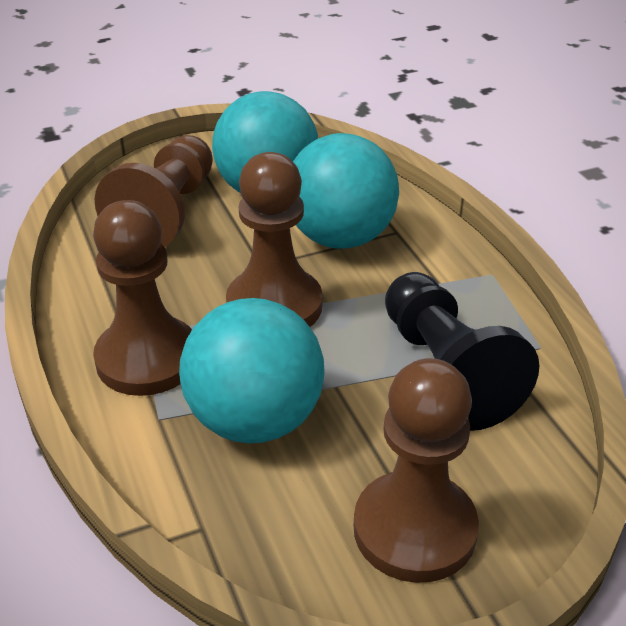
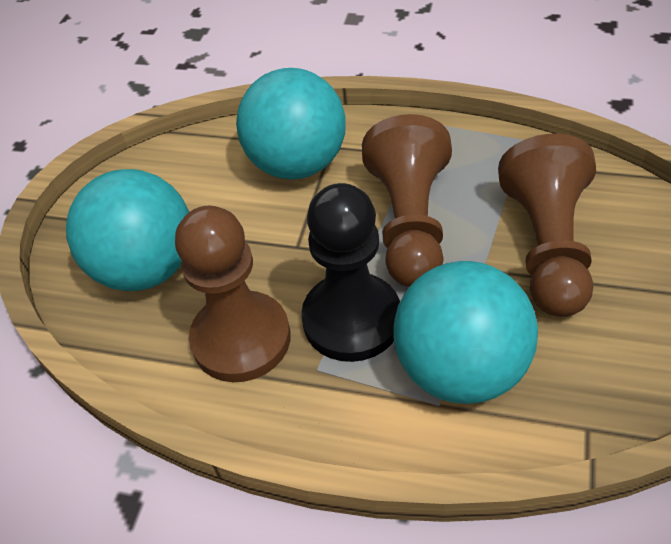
brown pawn: [93,200,192,396] [95,135,213,247] [226,152,323,327] [354,358,479,583] = 4 -> [175,206,291,382] [362,114,452,287] [498,134,596,317] = 3

